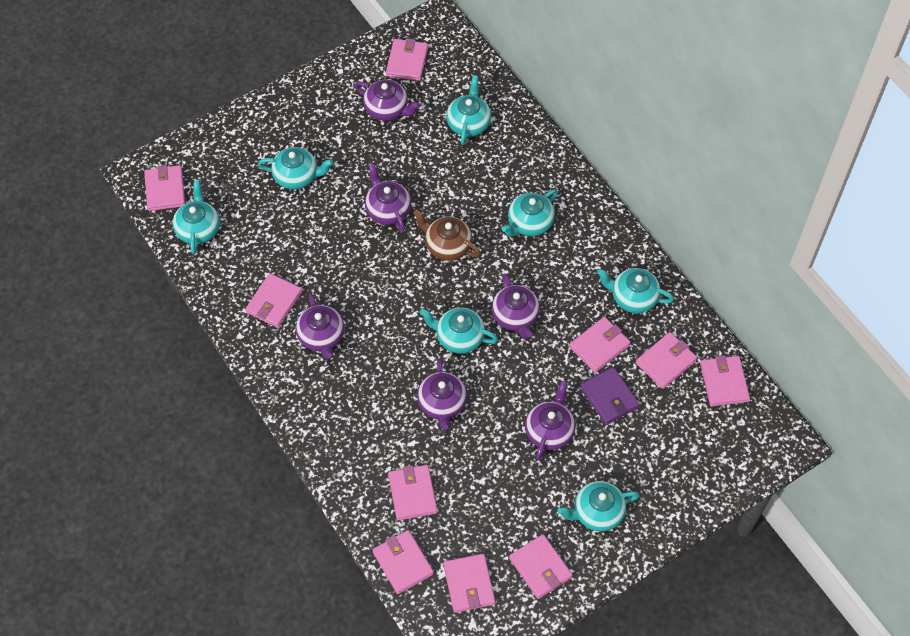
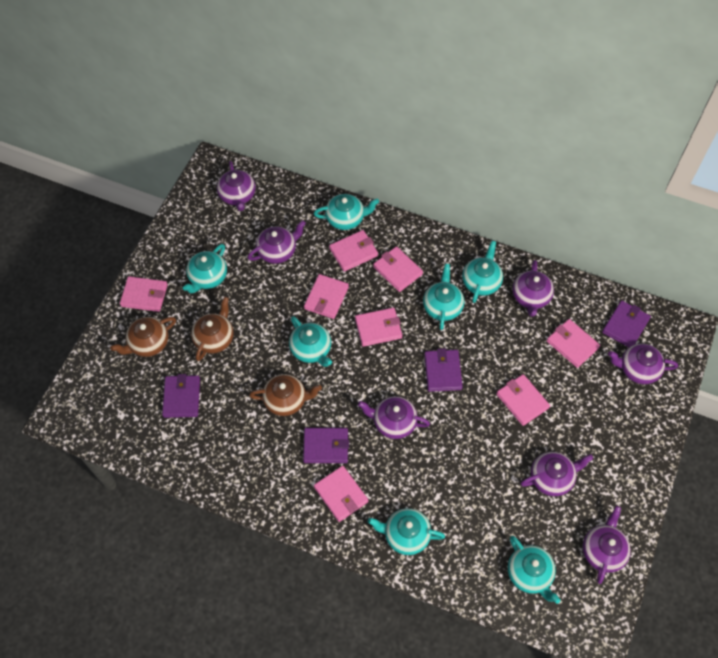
brown teapot: [413,209,481,260] = 1 -> [110,317,176,357] [191,297,234,361] [249,374,322,416] = 3
pink wallet: [144,165,185,211] [245,273,302,328] [373,530,434,594] [386,38,428,81] [388,465,437,521] [443,554,495,613] [509,534,572,599] [569,317,631,373] [636,332,697,389] [700,355,750,406] = 10 -> [120,276,168,312] [304,274,349,319] [314,466,368,522] [329,230,378,272] [355,308,402,347] [373,246,423,292] [496,374,550,426] [547,319,600,368] = 8
purple teapot: [296,293,345,360] [354,80,420,121] [365,163,411,232] [417,359,467,430] [491,274,540,339] [525,381,575,460] = 6 -> [217,161,256,211] [248,220,306,264] [358,396,430,439] [512,260,554,317] [520,452,593,496] [583,506,631,584] [608,343,678,384] = 7
purple wallet: [580,367,640,425] = 1 -> [162,374,200,418] [303,428,349,463] [424,348,463,392] [602,301,651,347] = 4

